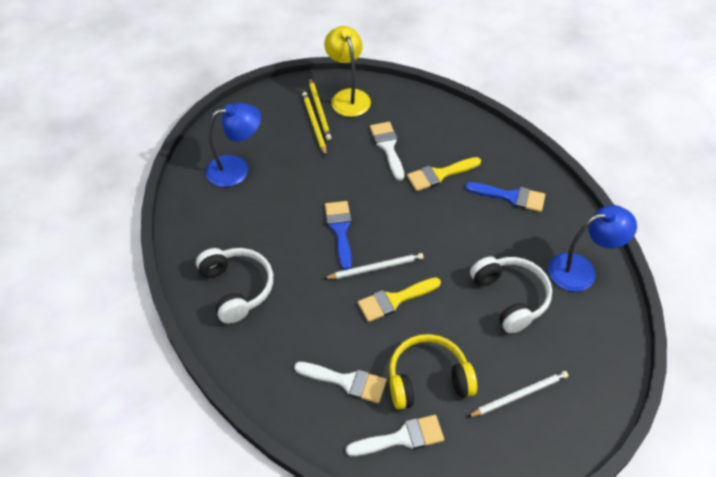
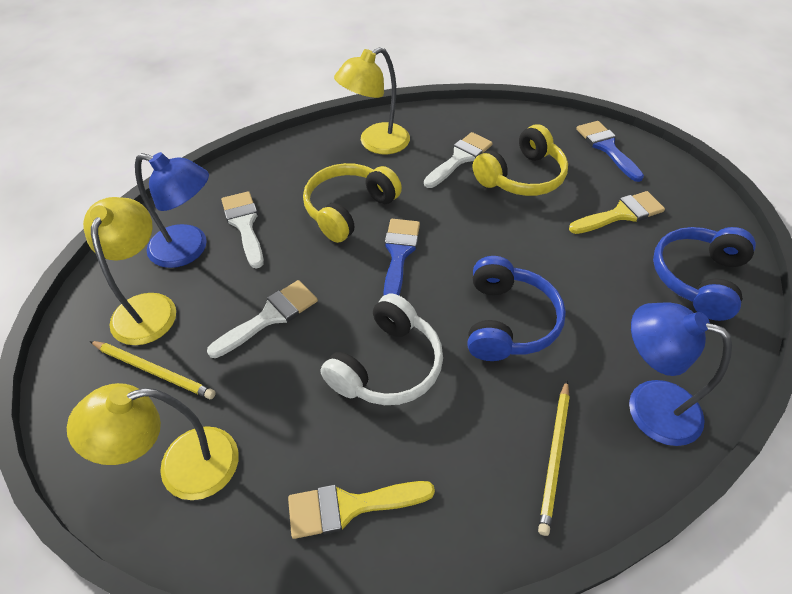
blue headphones: none = 0 -> [467,256,566,361] [653,227,756,321] = 2
white headphones: [196,248,273,324] [470,257,552,334] = 2 -> [321,293,443,405] = 1
white pencil: [323,253,424,279] [467,371,568,417] = 2 -> none = 0
yellow headphones: [389,334,477,410] = 1 -> [303,163,402,243] [473,124,568,196] = 2
yellow lamp: [324,26,371,117] = 1 -> [67,383,239,500] [83,197,176,345] [334,47,410,154] = 3

